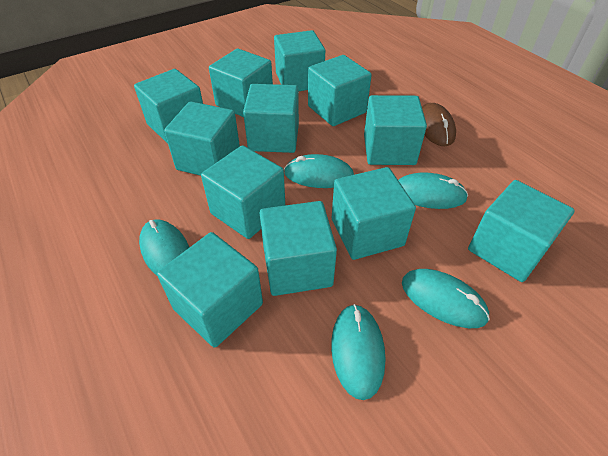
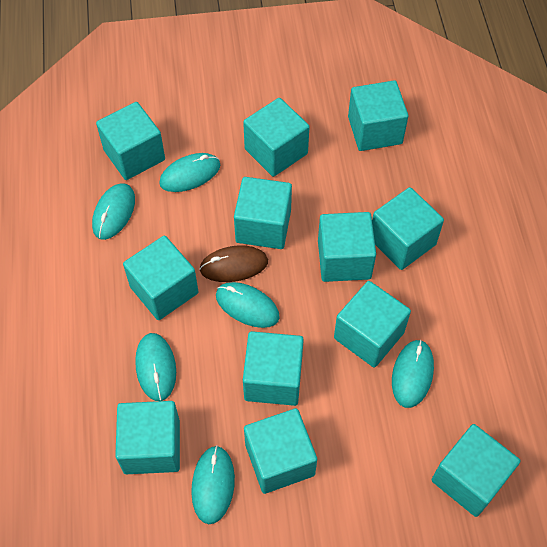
turquoise mouse: [139,219,190,275] [284,154,354,188] [331,304,385,400] [398,172,468,209] [402,269,490,328] = 5 -> [92,183,135,240] [135,333,176,401] [159,153,220,192] [191,445,235,524] [216,282,280,328] [392,340,434,408] = 6

